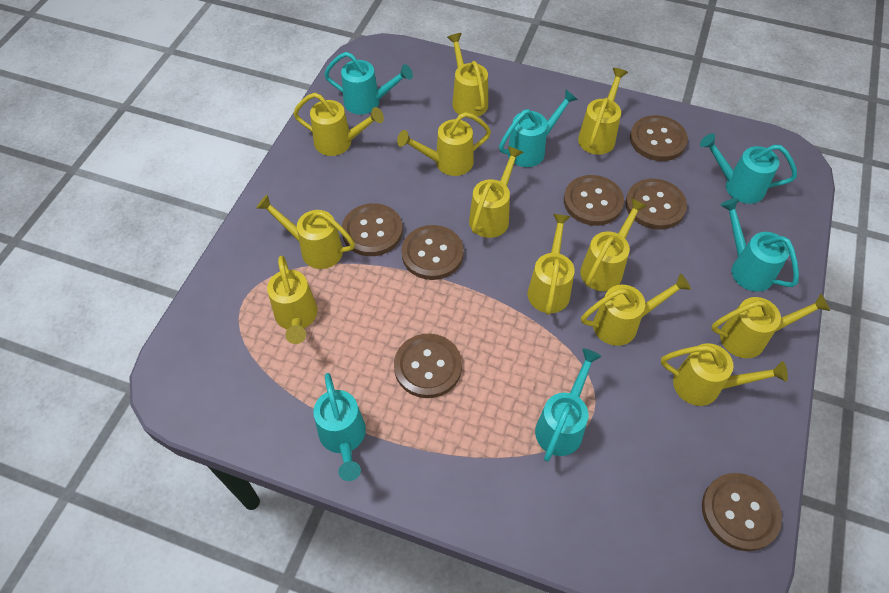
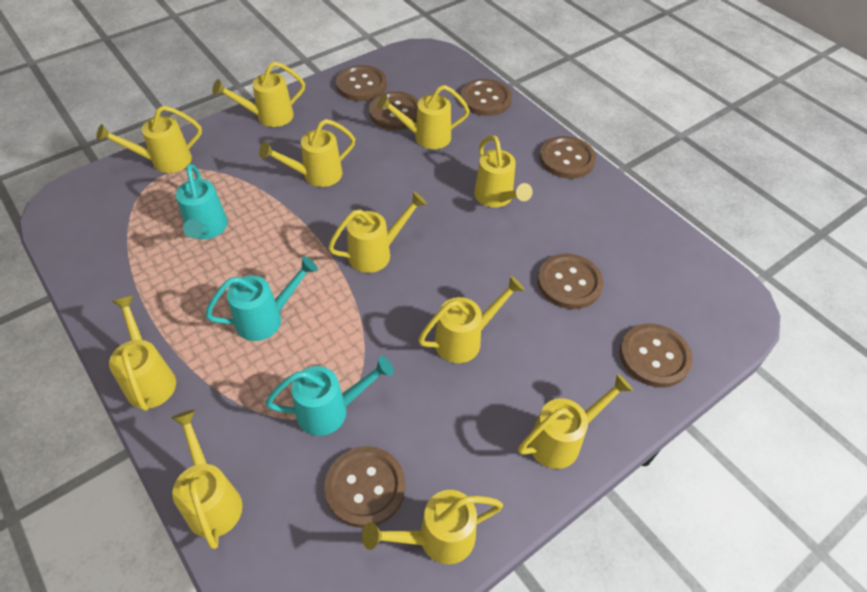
turquoise watering can: [313,373,366,481] [324,52,413,115] [499,90,578,167] [535,348,602,462] [700,133,797,204] [721,198,799,292] = 6 -> [176,164,228,239] [205,256,318,341] [266,356,394,436] = 3
yellow watering can: [256,194,355,269] [267,256,318,344] [293,93,384,156] [397,112,491,176] [447,33,488,118] [469,146,523,238] [528,214,575,315] [578,68,628,155] [580,198,647,291] [581,273,691,346] [661,343,788,406] [711,294,830,358] = 12 -> [96,106,202,173] [109,296,176,411] [171,410,243,549] [212,62,305,127] [259,119,355,187] [328,192,427,273] [362,490,503,564] [377,85,470,149] [418,276,525,363] [474,135,533,208] [518,374,633,469] = 11

